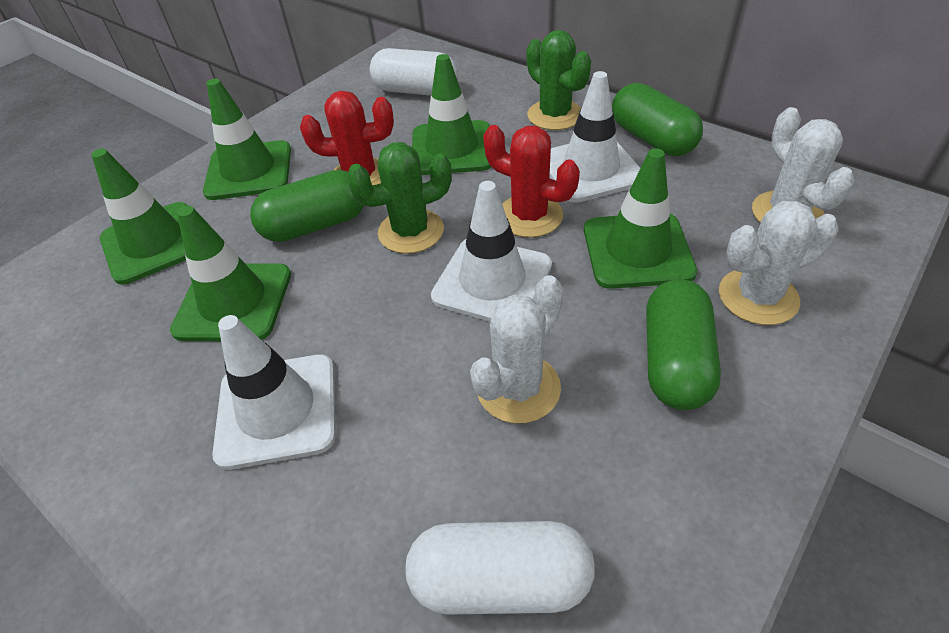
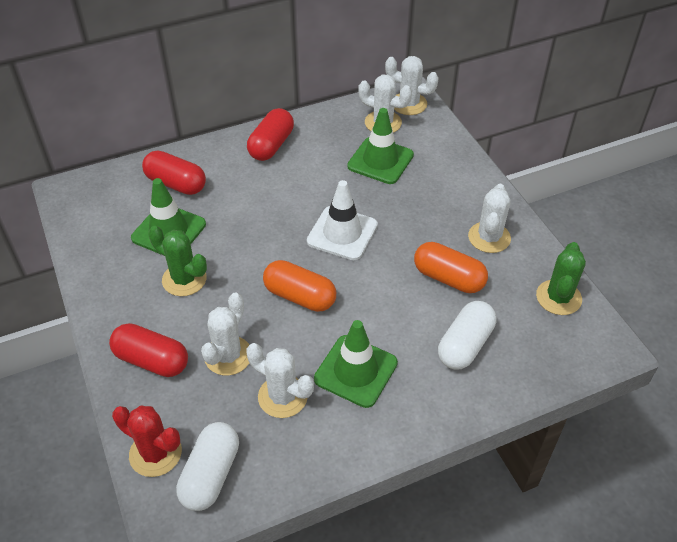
green capsule: [250,170,364,242] [612,83,703,156] [646,279,721,410] = 3 -> none = 0
green traffic cone: [91,149,188,285] [170,206,291,341] [203,79,291,200] [412,54,491,175] [584,148,697,289] = 5 -> [131,178,206,255] [314,320,398,408] [347,108,414,184] = 3
orange capsule: none = 0 -> [263,260,336,312] [414,242,488,293] = 2
red cactus: [300,91,394,185] [483,125,580,237] = 2 -> [112,406,182,477] = 1
red capsule: none = 0 -> [109,323,188,377] [142,150,206,195] [247,108,294,161] = 3
white cactus: [470,275,563,423] [719,201,838,325] [752,107,855,223] = 3 -> [201,293,249,375] [246,343,314,418] [358,74,412,133] [385,56,439,115] [468,184,511,253] = 5
white traffic cone: [212,315,336,470] [431,181,552,322] [549,71,640,203] = 3 -> [307,180,378,260] = 1

